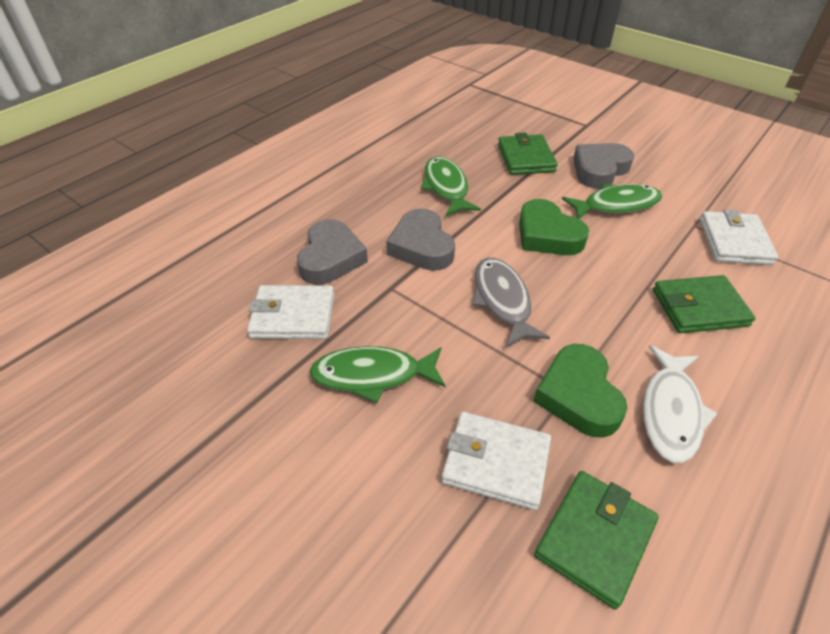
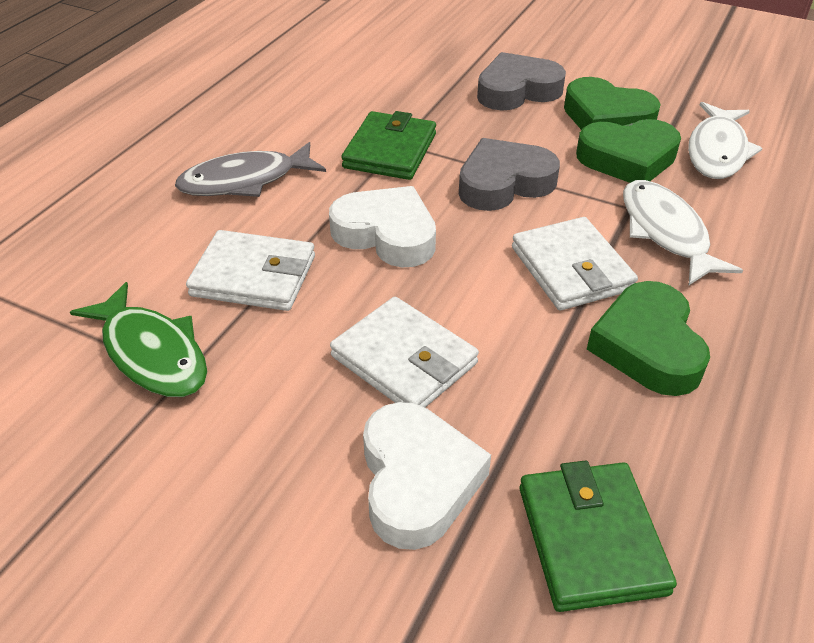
green fish: [309,346,446,403] [421,157,481,216] [562,184,662,219] = 3 -> [70,282,207,397] = 1
green heart: [519,199,589,255] [533,344,627,438] = 2 -> [564,77,661,130] [576,119,681,183] [587,281,710,396] = 3
green wallet: [498,132,558,175] [534,471,659,609] [653,275,755,333] = 3 -> [341,111,436,180] [519,460,677,612] = 2
grey heart: [297,219,368,285] [386,208,455,271] [573,143,634,189] = 3 -> [459,138,560,211] [477,52,566,111] = 2
white fish: [643,345,718,463] = 1 -> [623,180,743,285] [688,102,762,179] = 2
white heart: none = 0 -> [329,186,436,267] [363,402,491,550] = 2

